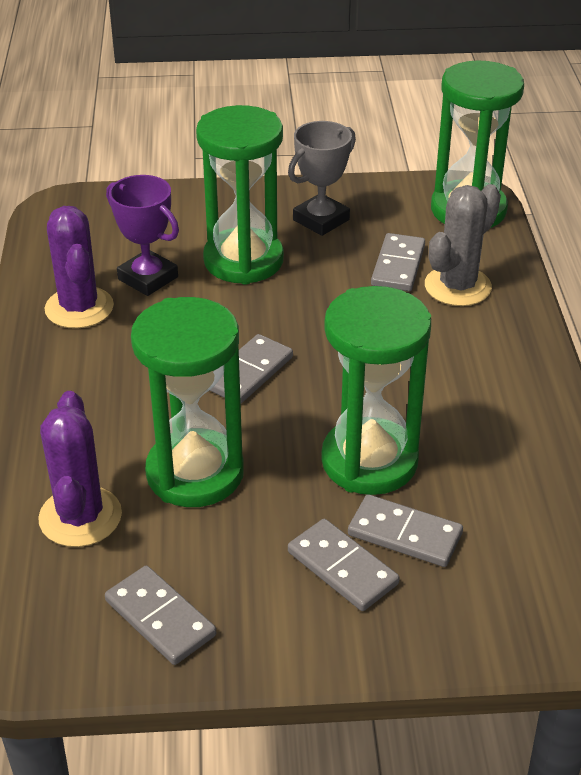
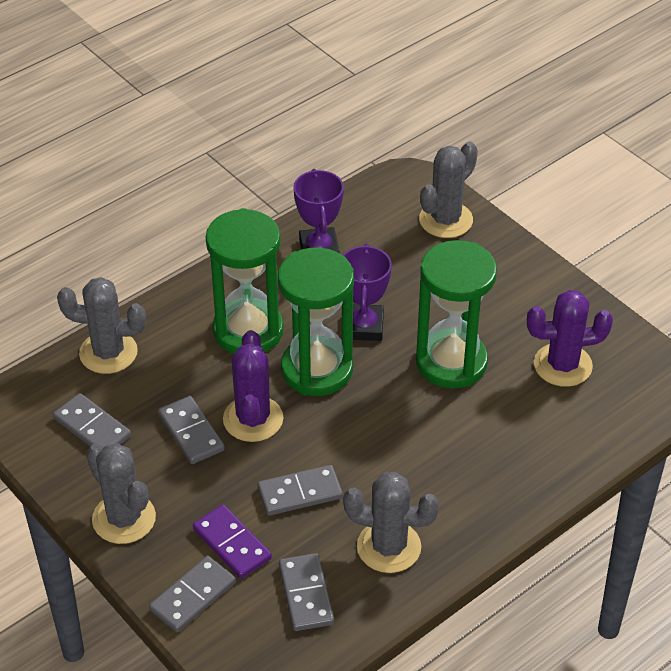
green hourglass: [131,297,244,507] [196,105,284,285] [321,286,431,495] [431,60,524,228] = 4 -> [205,208,284,354] [278,248,354,396] [416,240,497,389] = 3
grey cactus: [425,184,501,306] = 1 -> [57,277,146,374] [86,443,156,544] [343,472,439,573] [419,142,478,238] = 4
grey trophy: [288,121,356,236] = 1 -> none = 0
purple domino: none = 0 -> [193,505,272,579] = 1
purple trophy: [106,175,179,296] = 1 -> [294,169,344,253] [343,244,392,341] = 2

